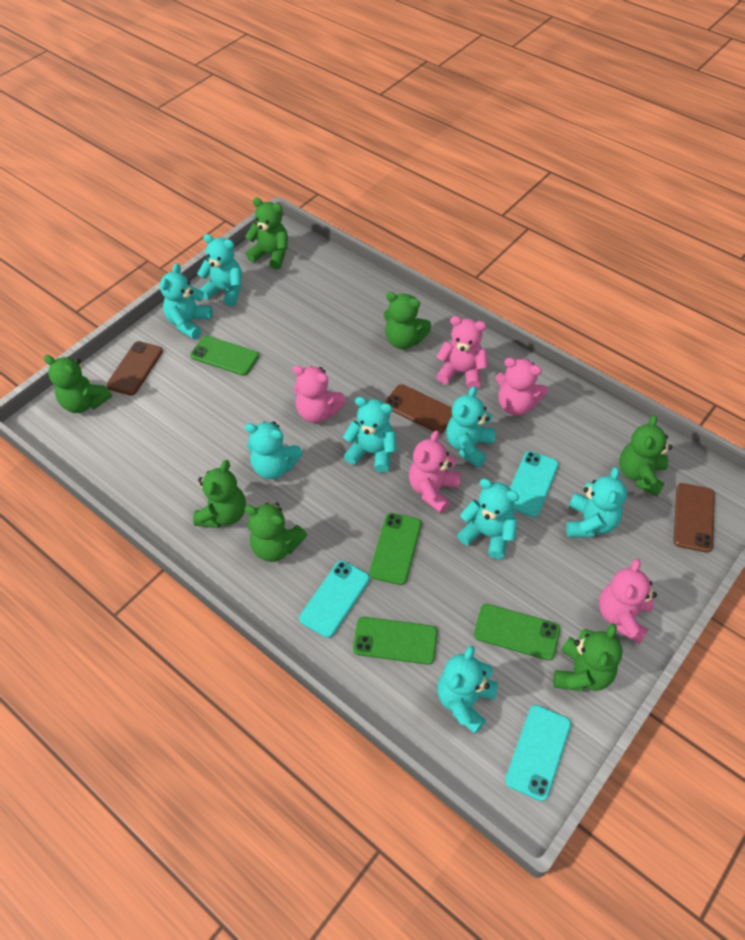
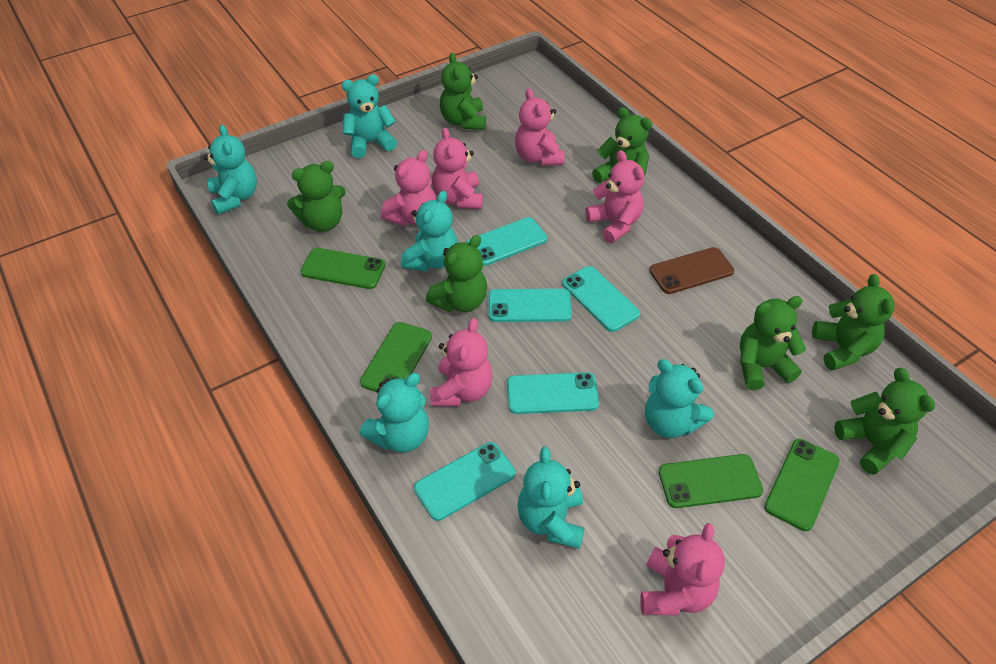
brown phone: [106,341,163,396] [384,384,452,433] [673,483,715,553] = 3 -> [649,247,734,294] = 1
pink teddy bear: [293,366,346,423] [409,430,461,513] [436,316,488,389] [496,358,548,415] [599,559,657,644] = 5 -> [381,150,436,226] [430,318,493,406] [432,128,483,209] [515,89,565,166] [585,150,644,243] [640,523,725,616] = 6
turquoise phone: [299,561,370,638] [505,705,571,801] [510,451,559,517] = 3 -> [414,442,516,521] [467,217,547,266] [489,289,572,322] [507,372,599,414] [562,266,640,332] = 5
turquoise teddy bear: [160,263,213,339] [197,234,242,306] [245,421,303,479] [343,397,397,473] [437,645,498,734] [446,386,496,467] [457,479,519,559] [566,467,627,538] = 8 -> [204,125,257,215] [341,74,397,158] [360,373,429,453] [401,191,458,272] [517,447,585,549] [645,359,714,438] = 6

